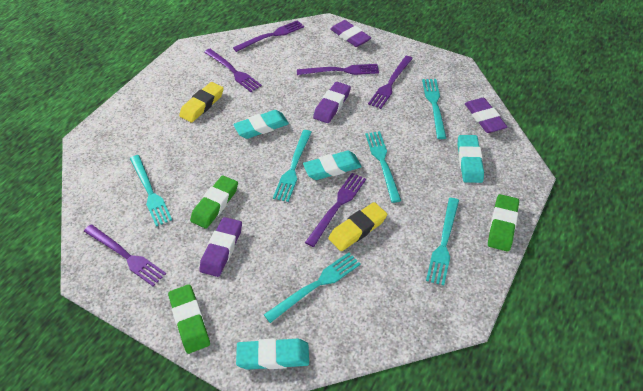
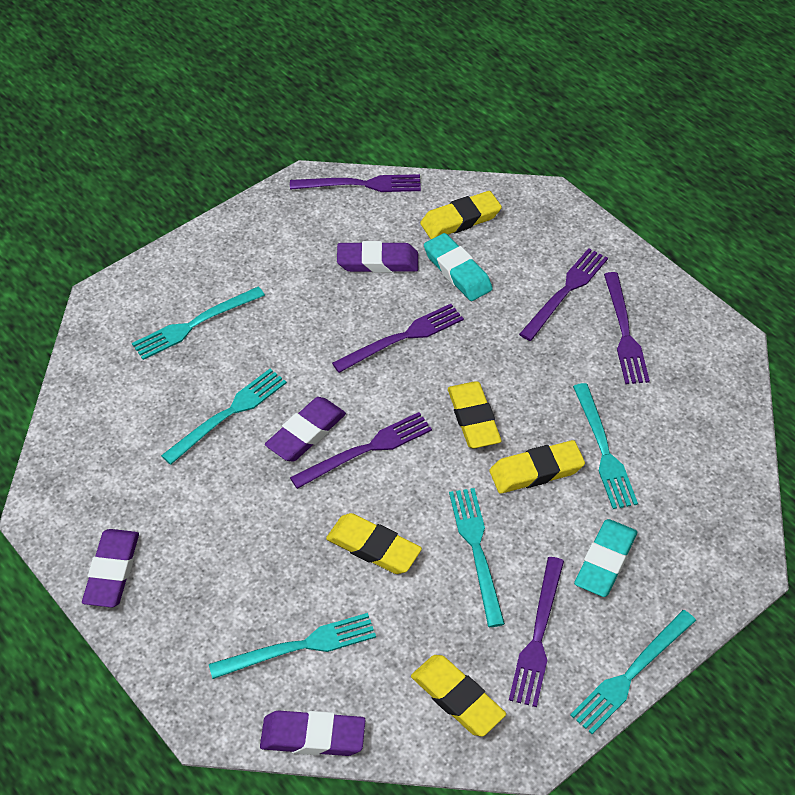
green eraser: [168,284,210,354] [190,175,238,229] [488,194,519,252] = 3 -> none = 0
turquoise eraser: [233,110,289,139] [236,338,309,370] [303,151,361,180] [458,135,484,183] = 4 -> [424,233,493,301] [574,519,637,597] = 2
yellow eraser: [179,82,224,122] [328,202,387,251] = 2 -> [326,513,422,574] [411,655,506,737] [420,191,502,239] [448,382,502,448] [489,440,585,494] = 5

